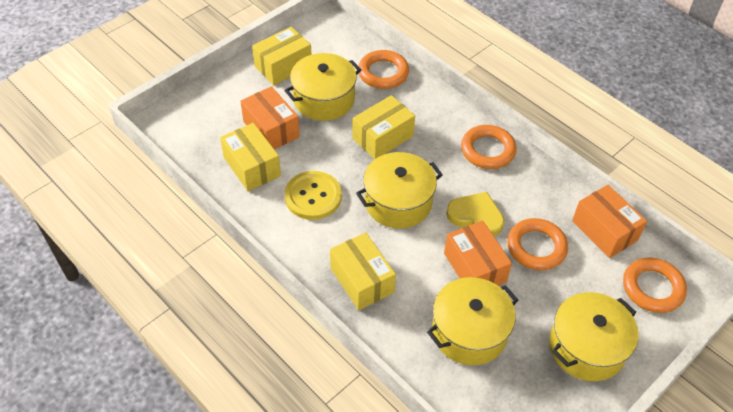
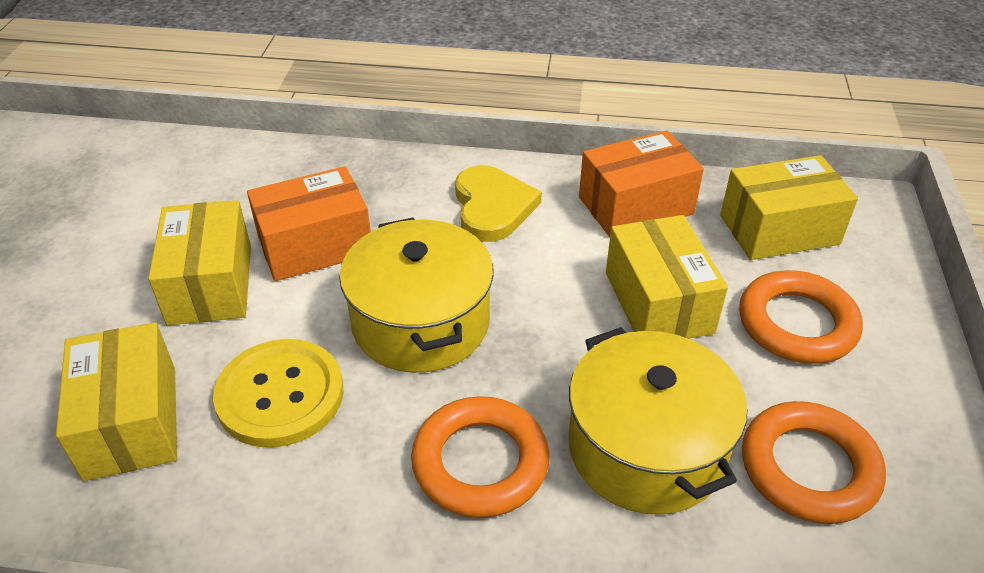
orange box: [240,86,300,149] [444,221,512,286] [572,185,647,258] = 3 -> [247,166,371,281] [579,130,704,237] = 2
orange ring: [358,50,409,89] [461,125,516,169] [507,218,568,270] [623,257,687,313] = 4 -> [411,396,549,518] [739,270,863,364] [742,401,886,524] = 3
yellow pot: [284,53,361,121] [356,152,443,229] [427,277,518,365] [549,292,639,381] = 4 -> [339,218,494,373] [569,327,747,515] = 2

